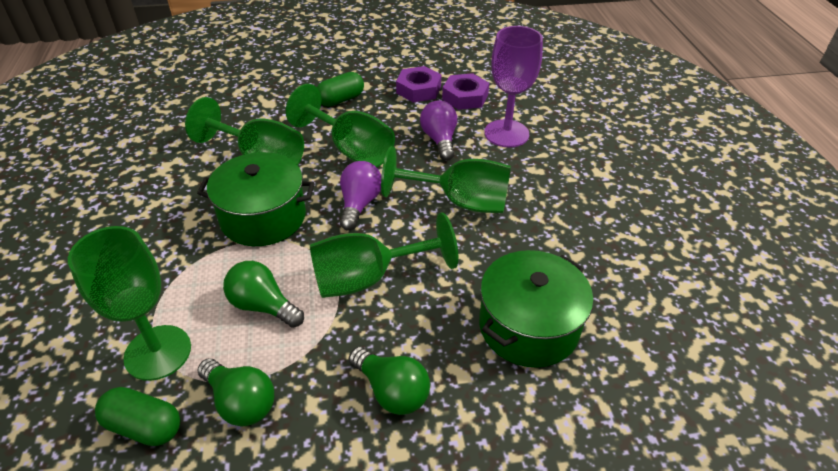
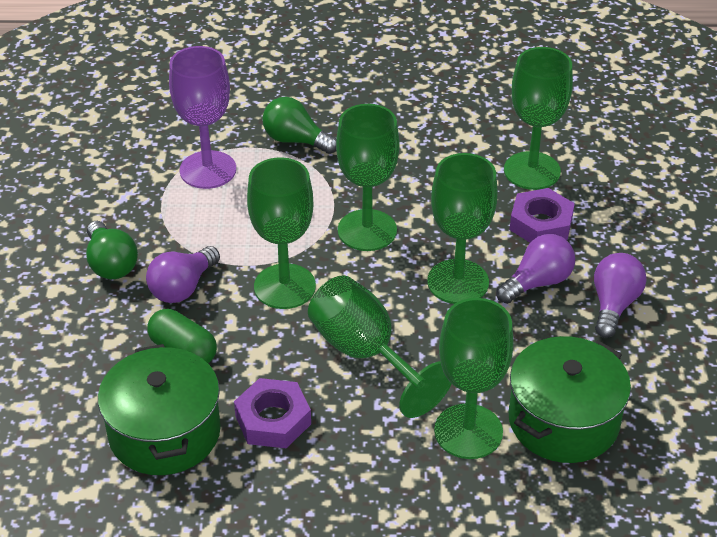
green capsule: [95,387,180,446] [317,72,364,107] = 2 -> [148,309,217,363] = 1
green goblet: [68,226,191,381] [185,97,304,165] [286,84,395,167] [310,213,458,298] [381,146,511,213] = 5 -> [247,157,316,309] [308,275,451,418] [336,104,399,251] [427,153,498,304] [434,298,514,459] [504,47,573,190] = 6
green light bulb: [197,358,274,427] [223,261,304,328] [349,347,430,415] = 3 -> [86,221,138,279] [262,97,336,154] = 2
purple light bulb: [340,161,382,231] [420,100,457,161] = 2 -> [146,246,220,303] [496,234,575,304] [594,253,646,338] = 3

